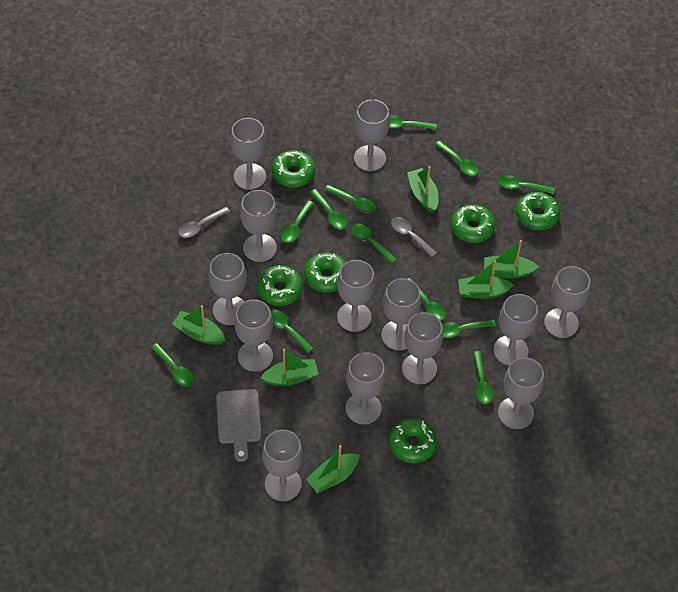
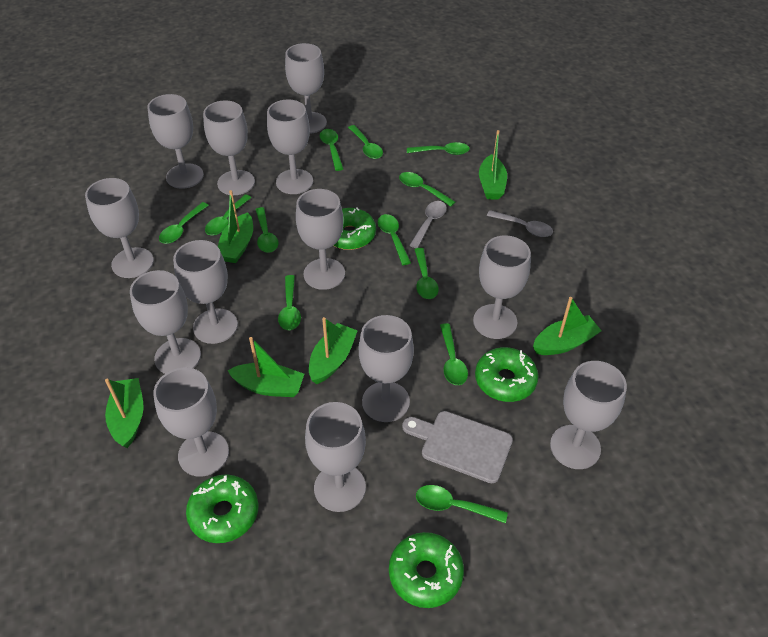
green donut: [257,265,303,306] [272,150,315,187] [304,253,346,293] [389,418,437,463] [451,204,495,243] [516,192,560,230] = 6 -> [186,475,259,543] [333,207,376,250] [389,532,464,608] [475,347,539,402] = 4

